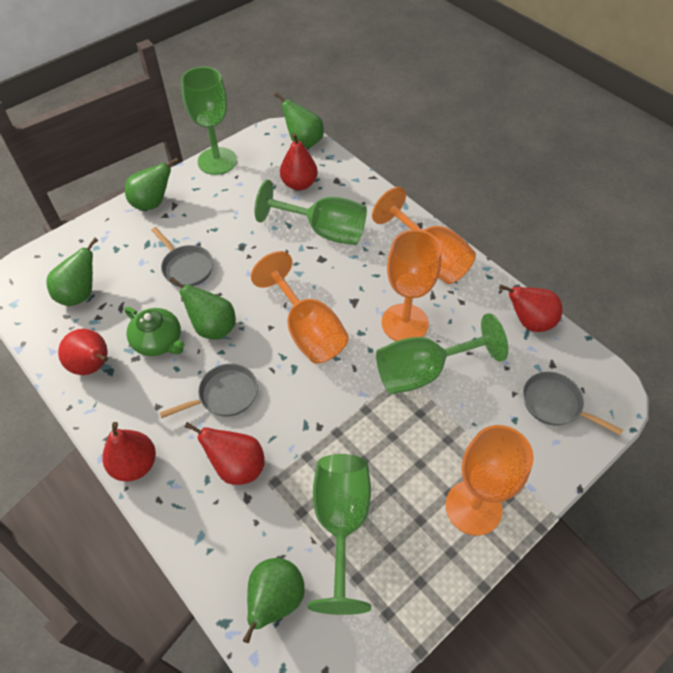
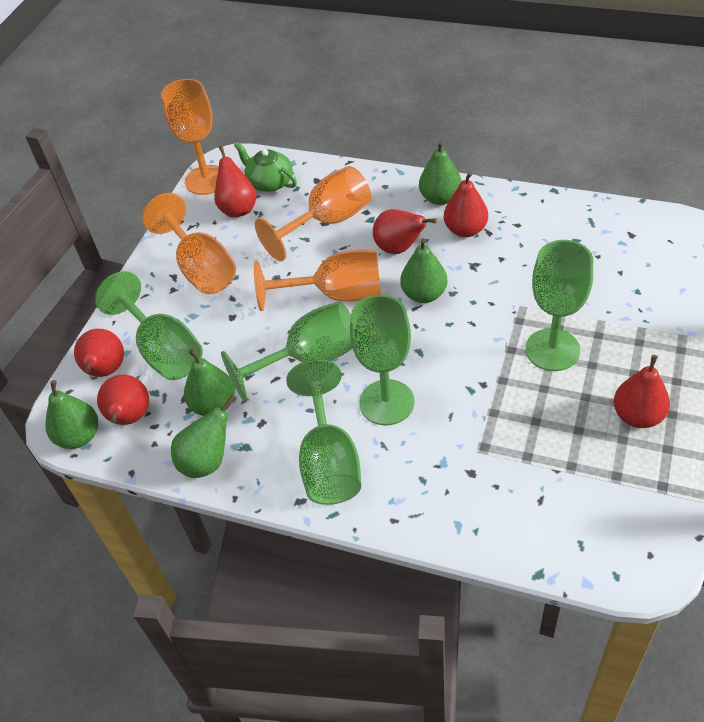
green goblet: [181,67,237,175] [255,180,367,245] [307,454,371,615] [376,313,508,394] = 4 -> [95,271,203,380] [221,301,353,402] [286,359,361,505] [350,295,415,425] [525,240,593,371] = 5
grey pan: [151,227,213,287] [159,364,258,418] [523,372,623,435] = 3 -> none = 0
red pear: [58,329,108,375] [103,422,156,482] [184,422,265,485] [280,133,318,190] [499,285,562,332] = 5 -> [74,329,124,377] [97,375,149,425] [214,145,257,217] [373,209,437,254] [444,171,488,237] [613,355,670,428] = 6

